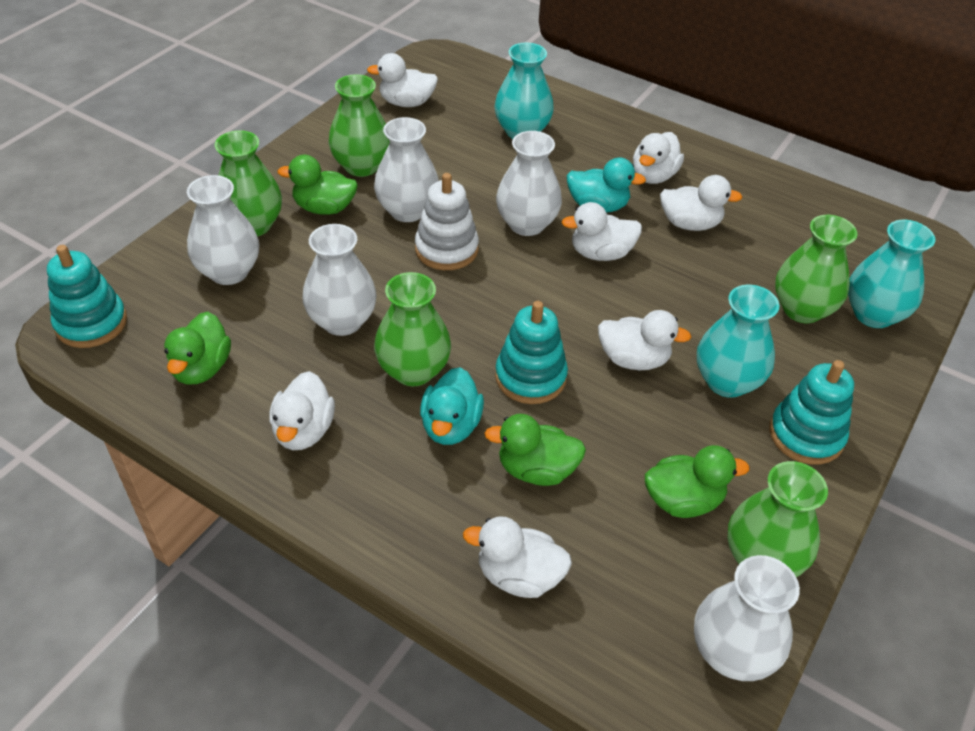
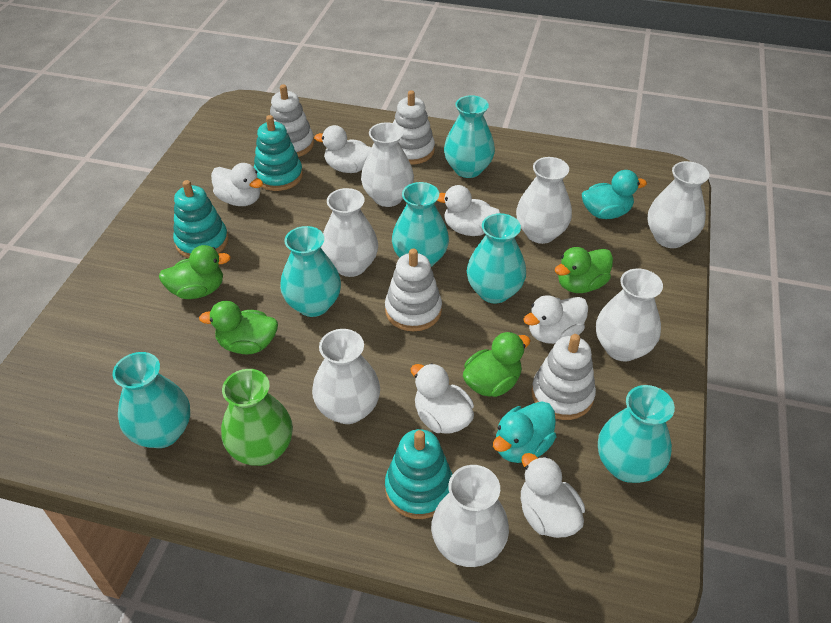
green vase: [215,130,282,237] [328,74,390,177] [374,272,451,386] [728,461,828,577] [775,215,858,323] = 5 -> [221,369,293,466] = 1
turquoise vase: [494,43,554,139] [697,285,779,398] [848,220,935,328] = 3 -> [113,352,190,448] [280,226,341,317] [392,182,449,267] [444,95,495,178] [467,213,526,304] [598,385,675,483] = 6
white duck: [269,371,335,450] [367,53,438,107] [463,516,572,598] [561,202,642,261] [598,310,691,370] [633,132,684,184] [660,175,742,231] = 7 -> [211,163,263,206] [314,125,372,173] [411,363,474,434] [437,185,500,236] [521,453,585,538] [523,295,588,344] = 6
white stacking toy: [415,173,479,270] = 1 -> [270,84,314,157] [385,249,442,332] [393,90,435,165] [531,334,596,420] = 4
white vase: [187,175,259,285] [303,224,377,336] [374,117,439,222] [496,131,562,236] [694,555,800,681] = 5 -> [312,329,380,424] [321,188,378,277] [361,122,414,207] [431,465,509,567] [516,157,572,244] [596,269,663,361] [648,161,710,248] = 7

